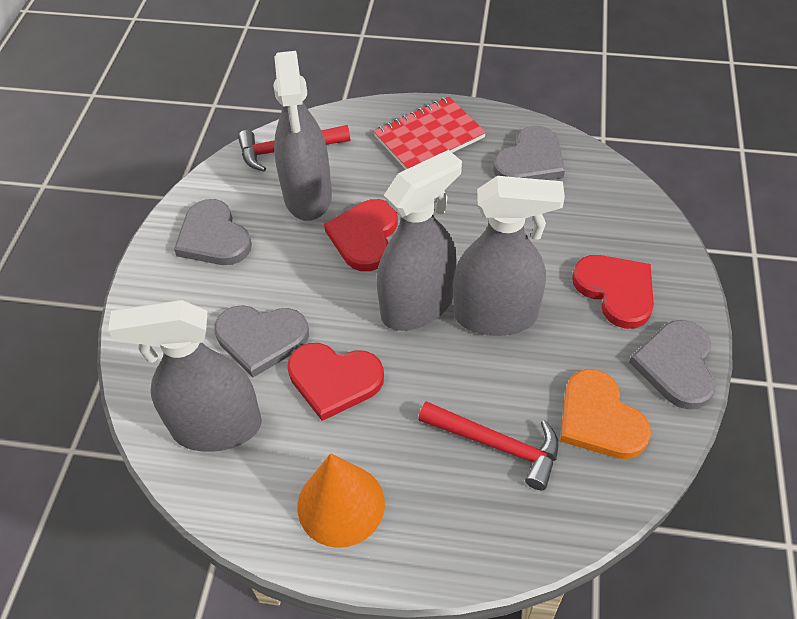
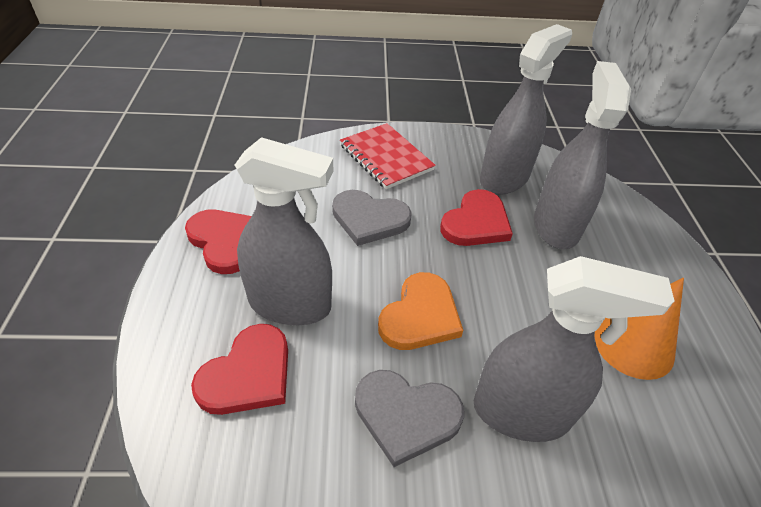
grey heart: [174,199,252,265] [214,305,309,377] [493,126,565,180] [629,320,716,410] = 4 -> [332,190,412,246] [355,370,464,467] = 2
red hammer: [238,125,350,172] [418,401,559,490] = 2 -> none = 0

